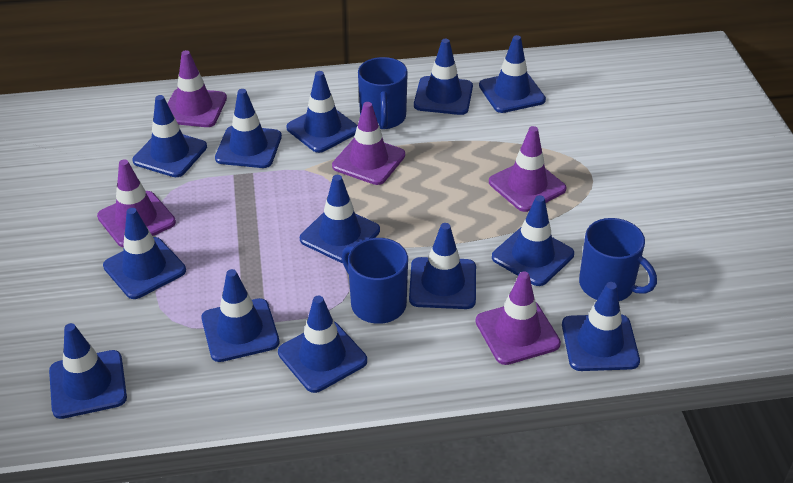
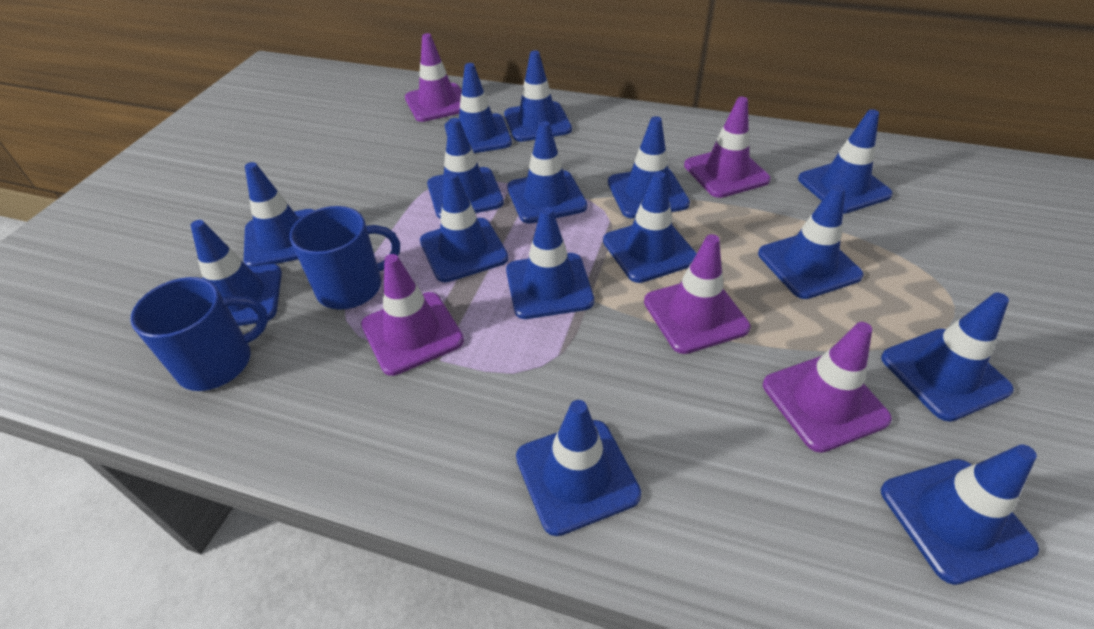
blue mug: [342,238,408,324] [358,57,408,129] [579,218,657,301] = 3 -> [130,277,268,391] [290,206,400,310] = 2
blue traffic cone: [49,323,127,419] [103,208,186,299] [132,95,207,177] [202,269,279,362] [215,89,282,168] [278,296,367,393] [286,71,357,153] [300,175,380,263] [409,223,476,309] [414,39,473,115] [479,35,546,113] [492,195,574,286] [562,282,640,371] = 13 -> [190,220,282,326] [244,162,314,267] [420,172,508,282] [427,118,504,219] [445,63,512,153] [504,50,572,142] [506,207,594,319] [507,121,587,224] [516,400,641,536] [603,171,697,283] [608,116,690,218] [758,185,864,299] [798,109,893,214] [881,293,1014,422] [881,444,1039,585] = 15

